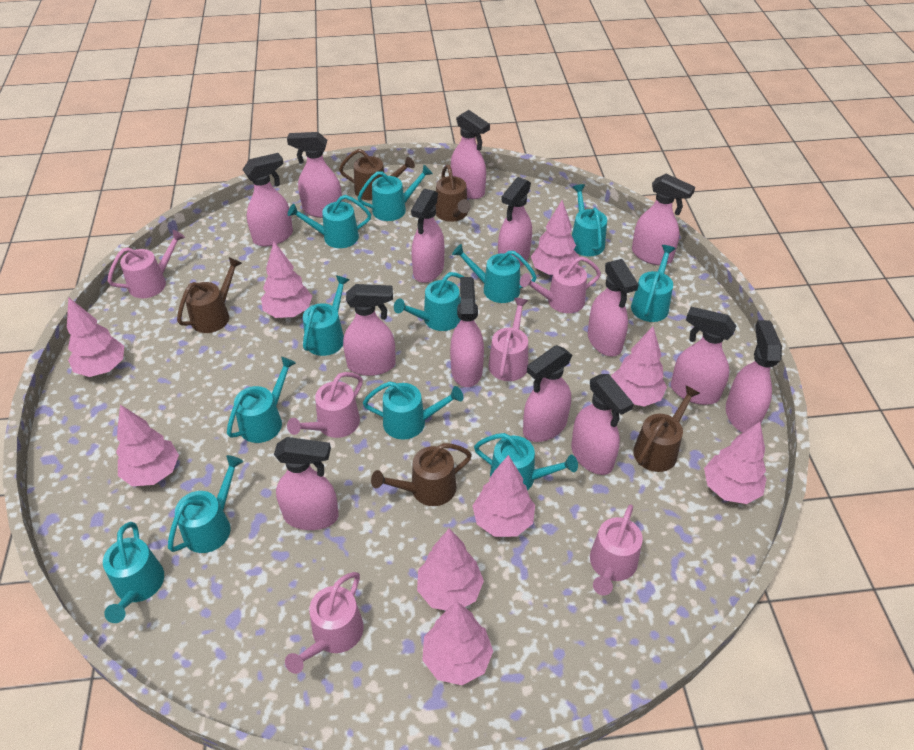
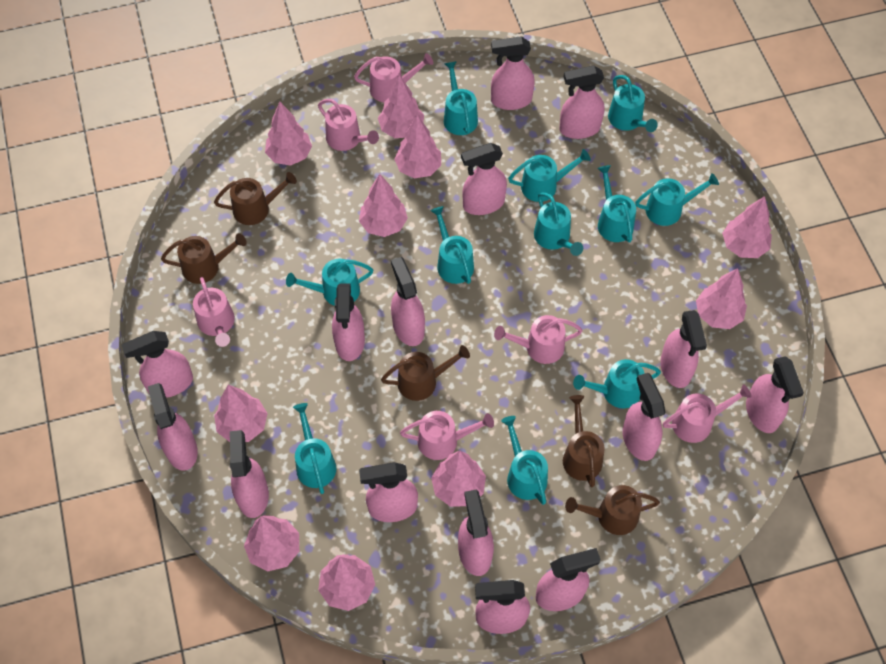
pink spray bottle: [242,153,293,247] [274,437,339,530] [287,132,342,218] [343,284,396,376] [411,188,444,283] [450,277,484,387] [451,110,490,199] [498,177,532,267] [523,345,572,442] [571,374,634,475] [588,259,639,357] [632,174,695,265] [671,307,736,405] [726,320,782,432] = 14 -> [122,331,193,398] [148,383,198,471] [230,430,269,518] [332,283,365,361] [359,462,418,522] [391,257,425,346] [458,490,494,576] [461,143,507,215] [475,580,530,634] [491,36,535,110] [536,548,601,611] [560,66,604,139] [623,373,665,461] [660,310,707,388] [746,356,804,433] = 15
pink tree: [67,297,124,377] [116,405,179,486] [261,242,312,318] [417,529,484,610] [422,602,493,685] [473,455,535,537] [531,200,579,275] [611,326,667,407] [704,422,766,504] = 9 -> [214,385,268,442] [244,515,299,572] [265,102,312,166] [318,554,375,611] [359,174,408,237] [378,75,424,138] [394,115,441,178] [431,451,486,507] [696,268,747,329] [722,196,772,258] = 10
turquoise watering can: [103,522,164,623] [168,455,243,553] [227,357,296,443] [288,195,371,248] [303,275,350,356] [358,165,433,221] [363,381,463,440] [394,272,464,331] [452,244,537,303] [474,433,578,490] [572,184,607,256] [631,245,676,322] = 12 -> [286,259,373,306] [293,403,336,494] [431,206,474,284] [444,61,478,135] [501,416,548,505] [508,149,591,202] [534,193,583,256] [573,359,661,408] [597,165,636,243] [608,75,658,132] [635,173,719,226] = 11

